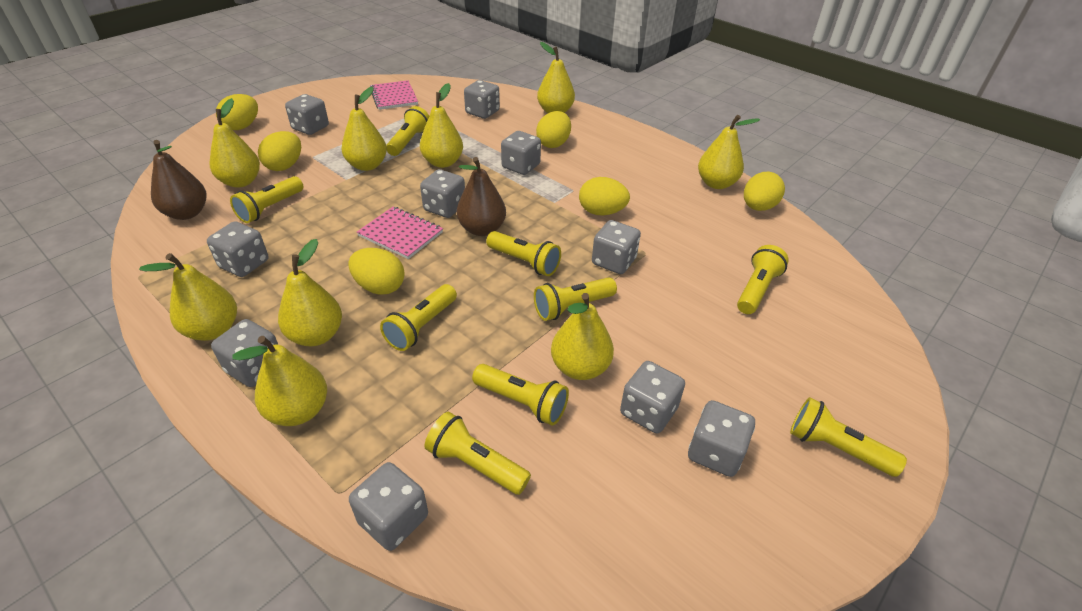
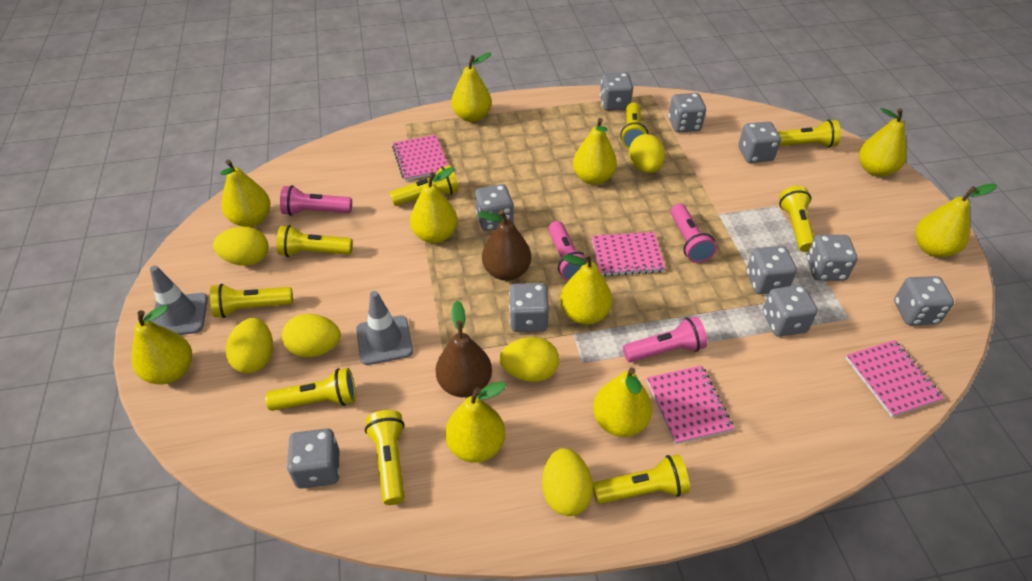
grey traffic cone: none = 0 -> [150,266,208,335] [356,291,413,365] = 2
pink flashlight: none = 0 -> [280,185,352,216] [548,221,587,281] [623,316,707,362] [671,204,717,263] = 4
pink notebook: [357,207,443,259] [370,80,418,110] = 2 -> [392,135,448,181] [592,232,666,276] [647,365,734,444] [846,340,944,417] = 4
yellow pear: [139,253,237,341] [210,98,260,188] [232,336,327,426] [278,239,342,346] [341,87,387,171] [420,83,463,168] [537,42,575,113] [551,293,614,380] [698,115,760,189] = 9 -> [132,305,192,384] [220,160,270,227] [410,167,458,243] [445,382,506,463] [451,52,492,122] [560,253,612,324] [573,118,617,185] [593,367,652,437] [859,108,907,177] [915,183,997,257] = 10

